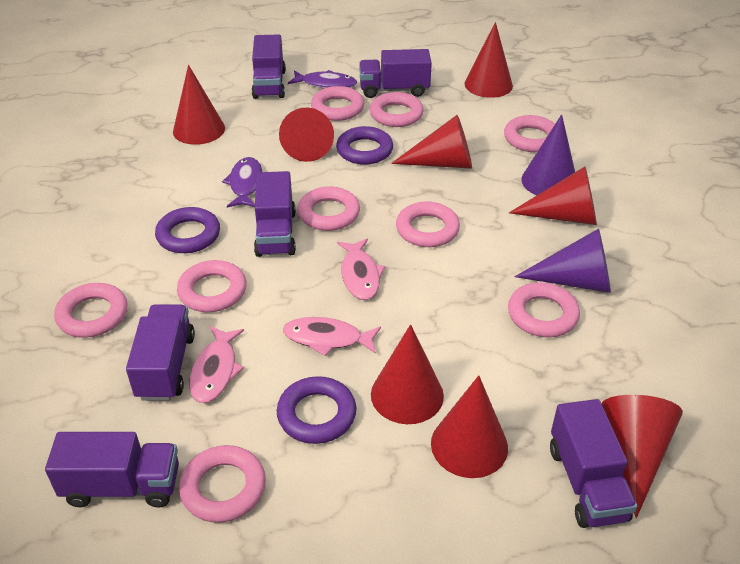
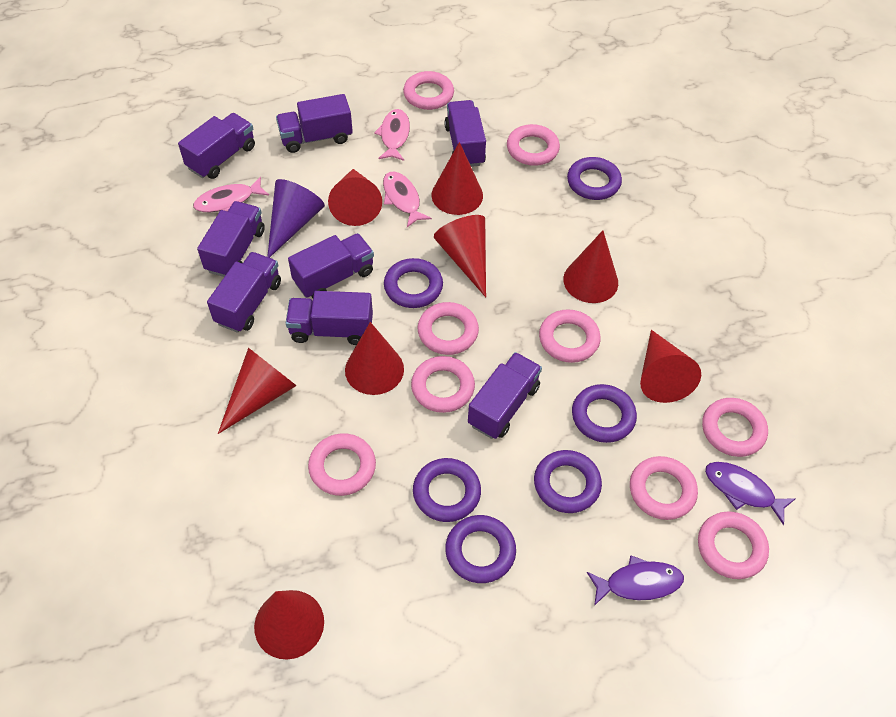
purple cone: [514,228,611,293] [521,114,575,196] = 2 -> [267,179,325,258] = 1
purple ring: [155,207,220,253] [277,376,356,444] [336,126,393,165] = 3 -> [384,258,443,308] [413,458,481,522] [445,515,516,583] [534,450,602,513] [567,157,622,200] [572,384,637,443] = 6
purple truck: [45,432,179,507] [126,304,195,401] [252,34,286,99] [254,171,296,257] [359,49,432,98] [550,399,637,528] = 6 -> [178,113,255,179] [197,201,265,277] [207,252,281,333] [276,94,353,153] [286,291,373,345] [288,233,374,298] [444,100,486,167] [468,352,542,439] = 8

